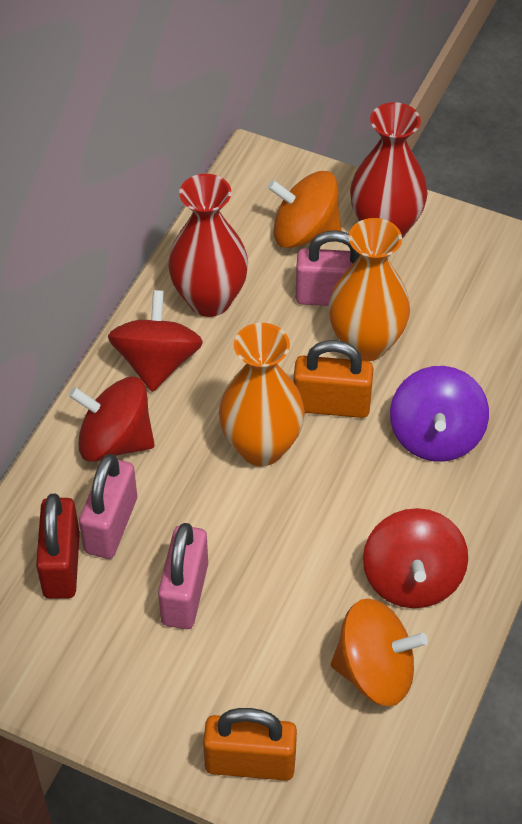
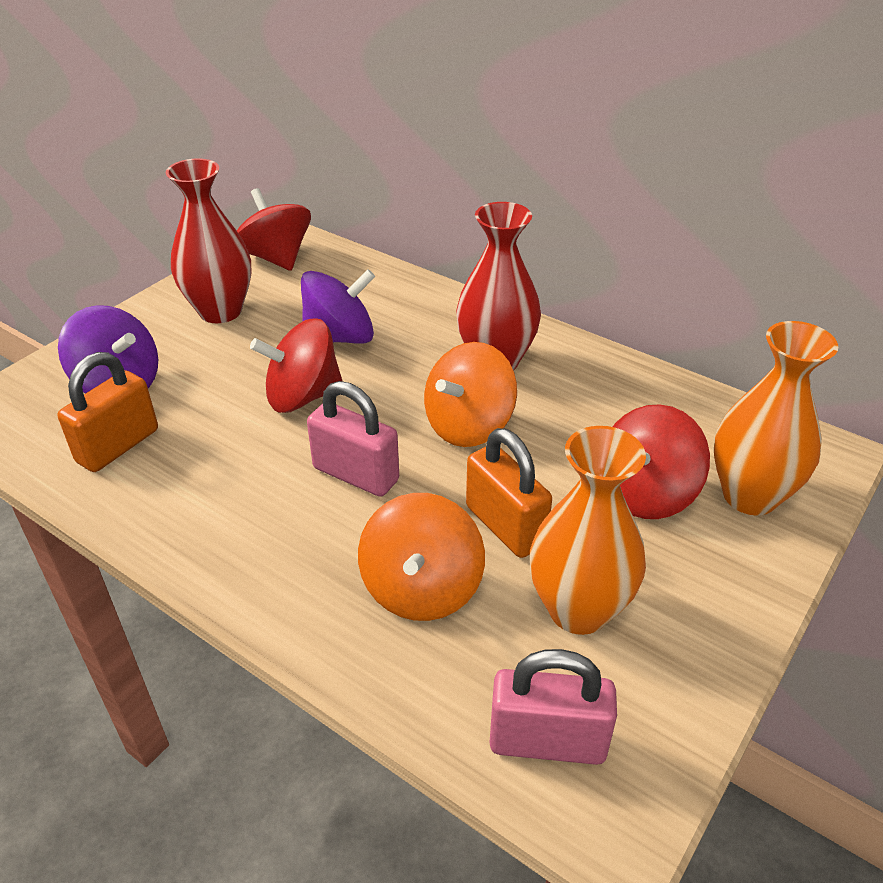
pink padlock: [79,454,137,559] [158,523,208,629] [296,230,360,306] = 3 -> [307,381,399,497] [490,649,617,765] = 2
purple spinning top: [390,366,489,462] = 1 -> [58,305,158,394] [301,269,375,344] = 2
red padlock: [36,494,80,599] = 1 -> none = 0

